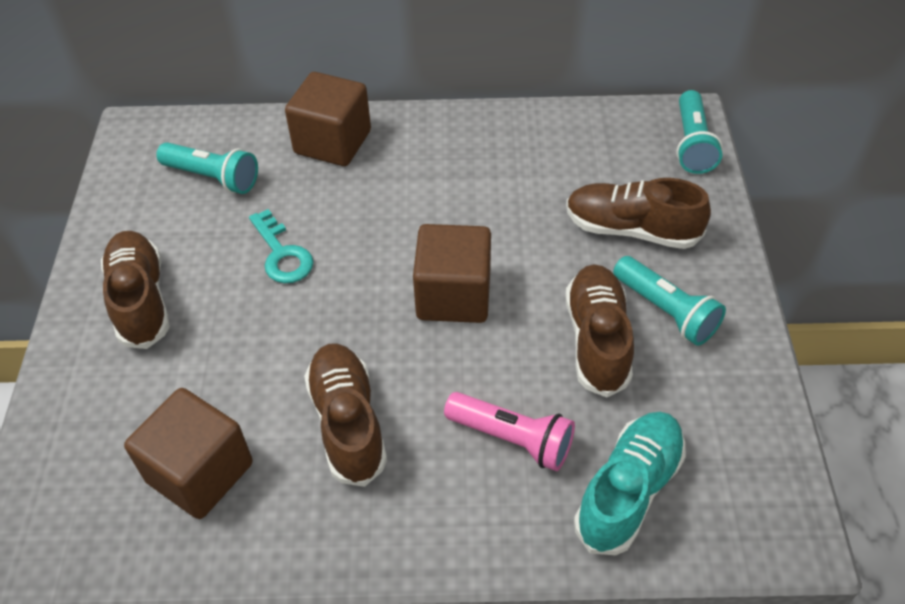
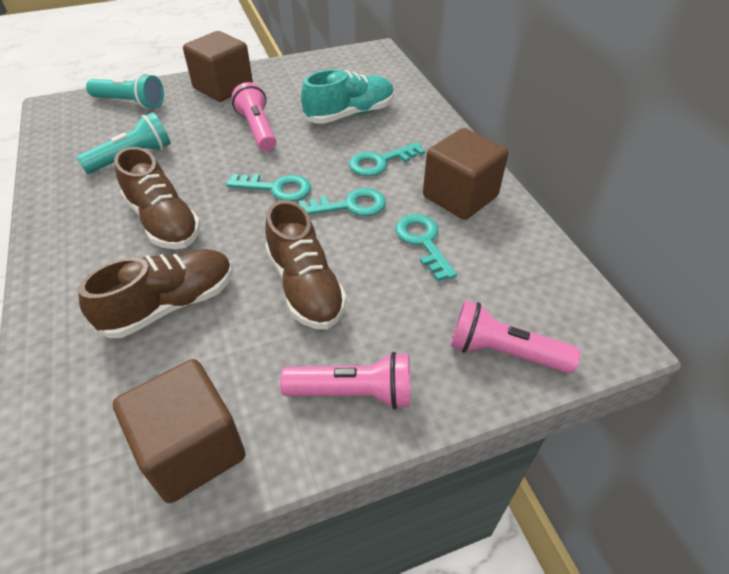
brown shoe: [101,231,170,349] [304,343,387,487] [565,264,634,398] [566,178,711,249] = 4 -> [78,249,233,338] [114,147,201,249] [265,200,347,329] = 3
pink flashlight: [444,392,575,471] = 1 -> [232,82,277,151] [280,352,410,410] [450,300,581,374] = 3
turquoise flashlight: [156,142,258,194] [613,256,726,346] [676,90,723,174] = 3 -> [76,112,171,174] [86,73,164,109] = 2
turquoise key: [249,209,314,283] = 1 -> [226,174,311,201] [299,188,386,216] [349,142,425,176] [395,214,457,281] = 4

